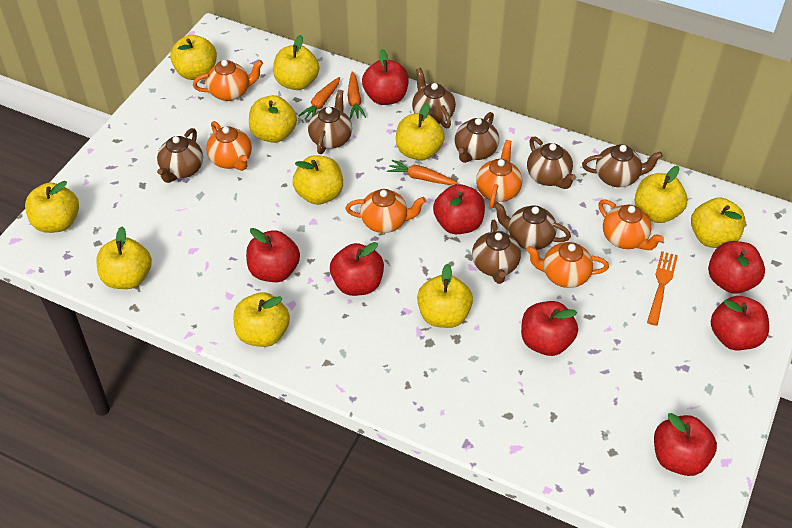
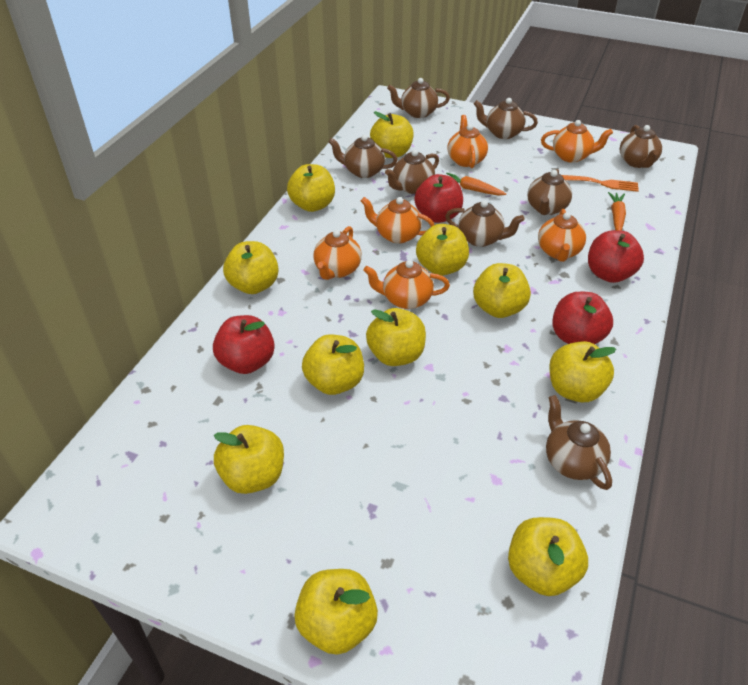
orange carrot: [299,77,340,119] [347,71,366,119] [387,160,458,185] = 3 -> [446,173,506,196] [608,192,626,231] = 2
red apple: [246,228,300,282] [330,242,384,296] [362,49,409,105] [433,184,485,234] [521,301,578,356] [654,413,717,476] [708,241,765,294] [711,296,769,350] = 8 -> [213,315,275,374] [414,174,463,223] [552,292,613,344] [588,230,644,283] = 4

